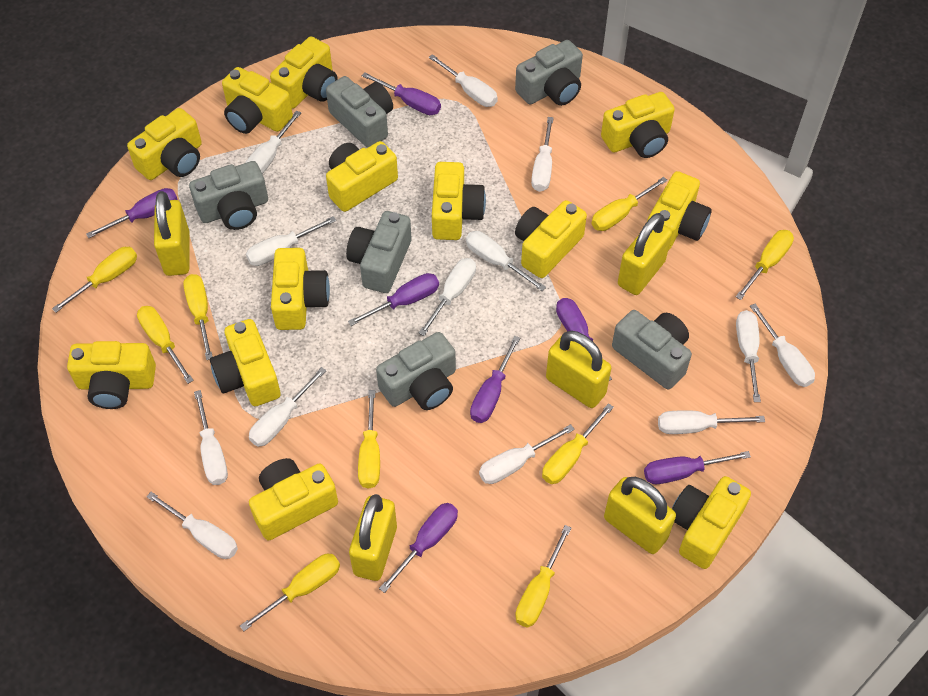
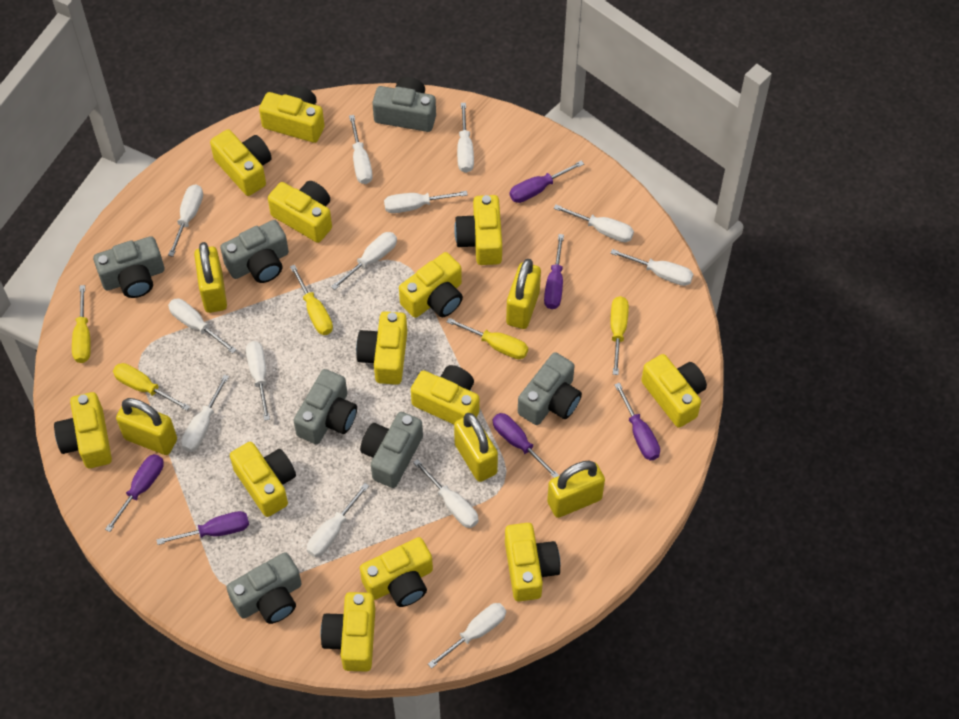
grey camera: [189,161,268,230] [326,76,393,148] [346,211,412,293] [376,332,456,410] [515,40,583,106] [612,310,692,389] = 6 -> [93,236,164,298] [220,220,289,283] [226,552,302,624] [293,369,357,444] [360,412,423,488] [372,77,436,132] [518,352,582,425] = 7
purple screwdriver: [86,188,178,238] [348,273,439,326] [362,72,441,115] [379,503,458,593] [470,336,520,423] [556,298,612,381] [644,451,751,484] = 7 -> [105,454,164,532] [156,511,249,545] [493,413,560,478] [510,160,584,203] [544,234,564,309] [614,383,660,460] = 6
yellow screwdriver: [52,247,137,313] [137,306,194,384] [183,274,213,360] [240,554,340,631] [358,390,380,488] [515,525,571,628] [542,403,614,484] [591,177,668,231] [736,230,794,300] = 9 -> [72,285,91,363] [113,363,190,411] [290,265,333,335] [447,318,528,359] [611,296,629,375] = 5

